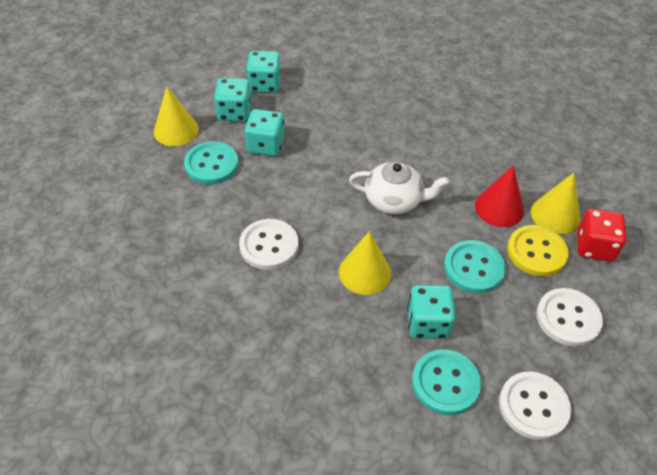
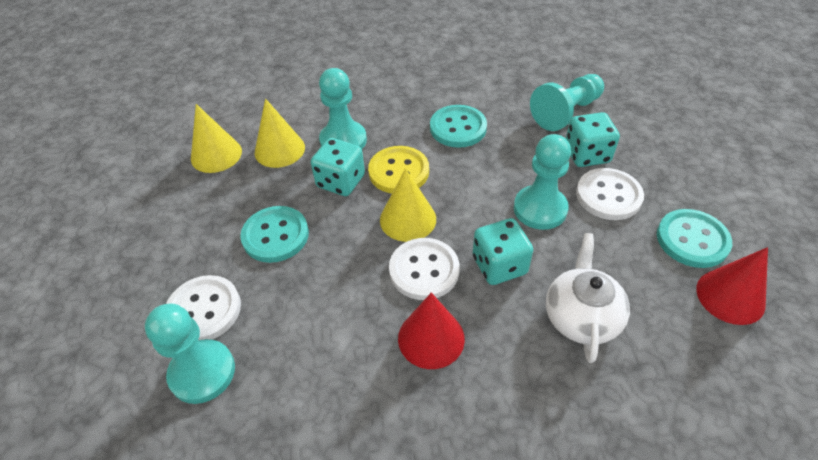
red cone: [475,165,524,227] = 1 -> [398,292,465,369] [696,247,768,325] = 2
red dice: [577,209,627,261] = 1 -> none = 0
turquoise dice: [214,78,252,122] [245,109,285,156] [246,51,281,93] [407,285,456,339] = 4 -> [311,138,365,196] [473,218,533,285] [566,112,620,167] = 3
turquoise pawn: none = 0 -> [145,303,235,404] [319,68,367,149] [514,134,571,230] [530,74,604,131] = 4

